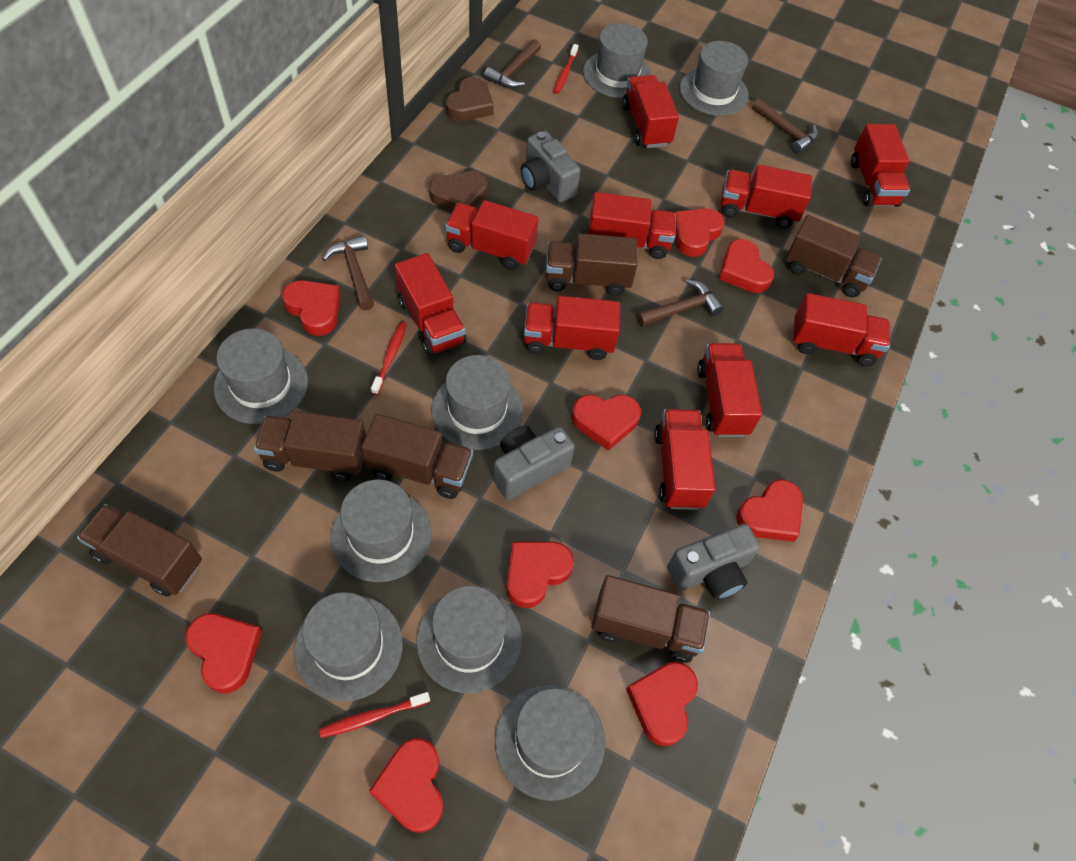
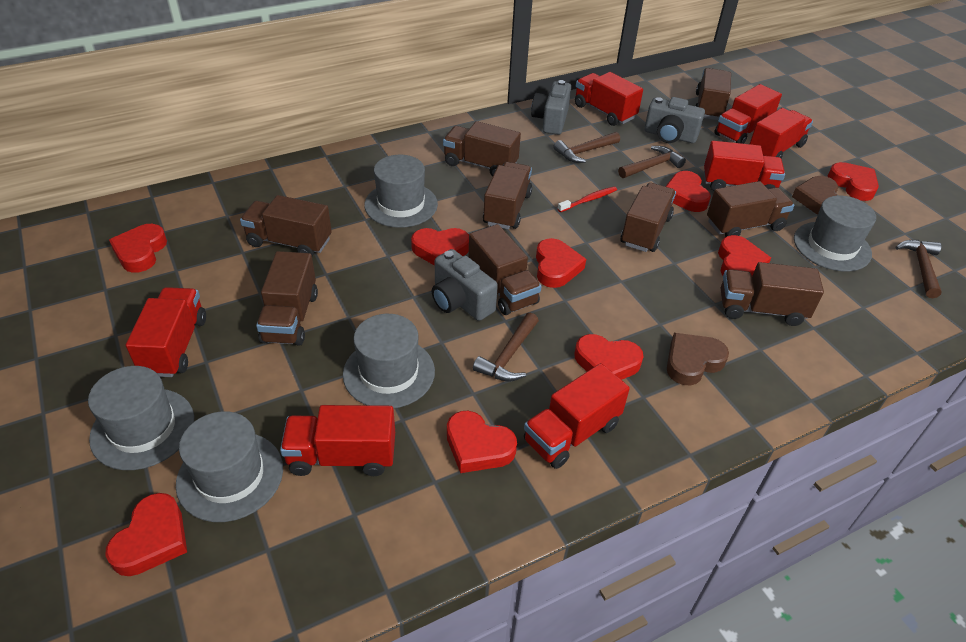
brown truck: [77,504,202,597] [254,411,366,481] [361,414,473,499] [546,233,638,296] [591,575,710,663] [786,215,882,297] = 6 -> [240,195,332,256] [256,251,318,346] [443,121,521,177] [468,224,542,315] [483,162,532,229] [620,183,676,252] [696,68,731,120] [707,181,794,237] [721,262,824,326] = 9
grey hat: [214,328,308,424] [294,592,403,701] [330,479,431,582] [416,586,522,693] [432,355,523,450] [495,685,605,801] [583,23,652,98] [679,41,749,116] = 8 -> [88,366,194,470] [176,411,283,522] [343,314,435,409] [364,155,438,228] [794,196,876,271] = 5
red toothbrush: [319,692,430,738] [371,322,407,395] [553,44,578,94] = 3 -> [558,186,617,212] = 1
red truck: [395,253,466,355] [445,200,539,270] [524,296,620,360] [588,192,676,259] [623,75,679,148] [654,409,715,510] [697,343,762,437] [721,165,812,228] [792,293,890,366] [851,124,910,207] = 10 -> [126,287,206,377] [280,405,395,476] [524,363,630,469] [575,72,643,126] [704,141,785,191] [714,84,782,144] [750,108,813,158] = 7

